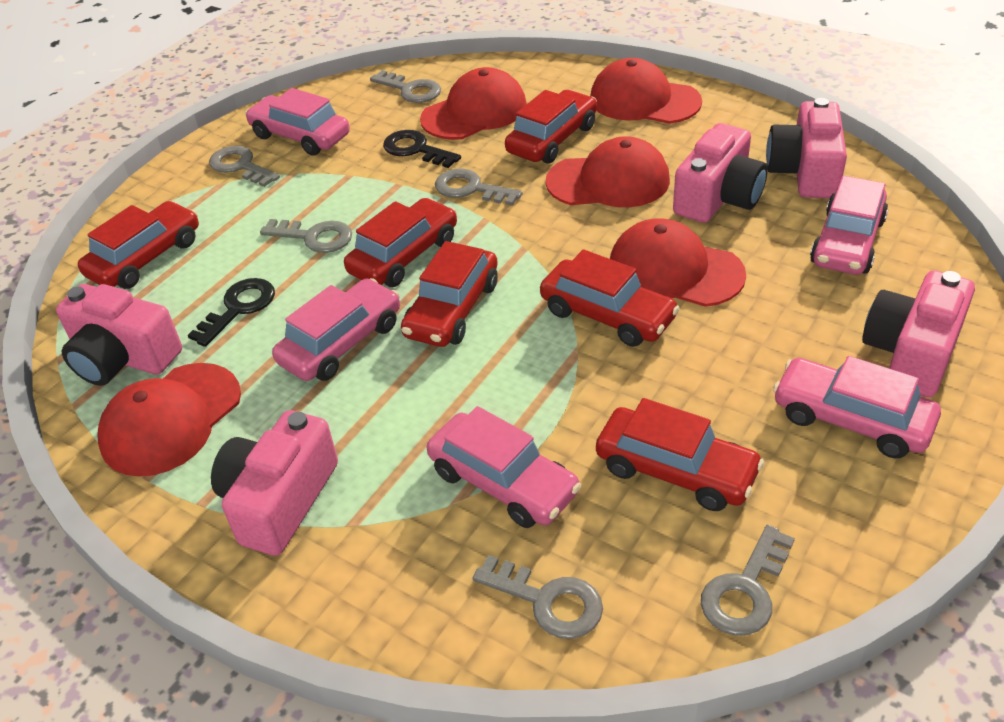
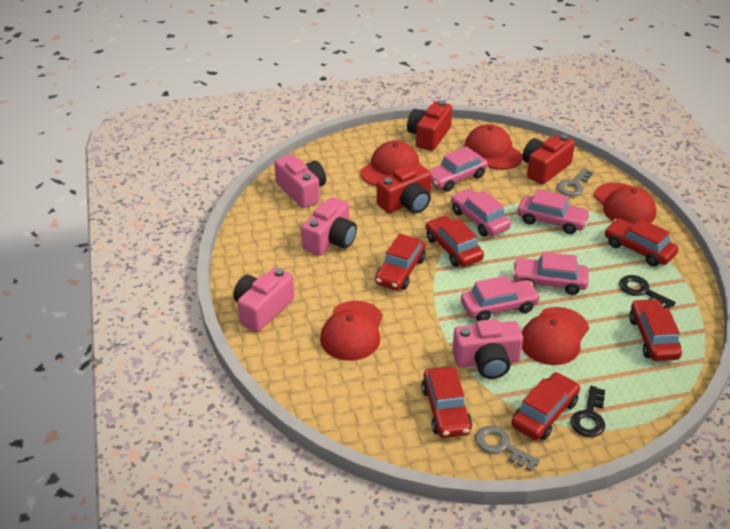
grey key: [209,146,280,187] [260,219,352,253] [370,70,441,103] [435,169,523,206] [473,555,603,639] [701,525,795,636] = 6 -> [475,425,540,472] [557,168,594,196] = 2
pink camera: [56,284,182,386] [211,410,338,556] [673,123,768,223] [766,98,847,198] [862,270,975,397] = 5 -> [233,267,294,332] [274,154,326,208] [301,197,357,256] [452,319,523,379] = 4
red camera: none = 0 -> [377,164,432,214] [407,100,452,151] [522,134,575,185] = 3

